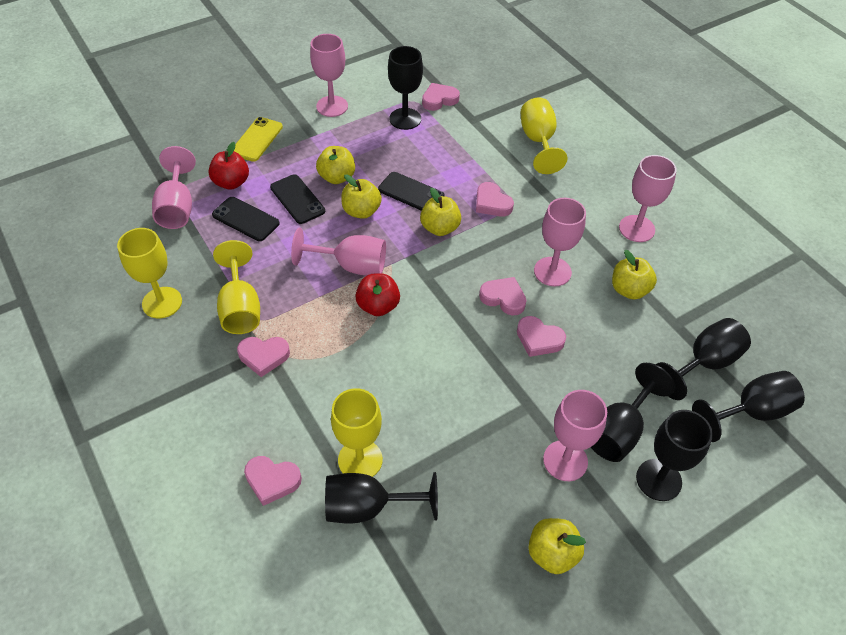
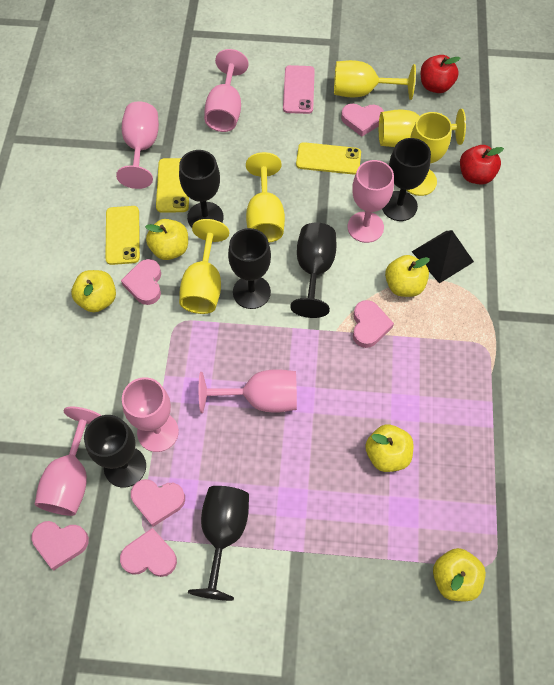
black phone: [212,197,280,241] [270,174,325,224] [378,172,445,211] = 3 -> none = 0
black pyramid: none = 0 -> [412,230,474,283] = 1
pink phone: none = 0 -> [283,65,315,114] = 1
yellow goblet: [117,228,182,319] [213,240,260,334] [331,388,383,477] [521,98,567,174] = 4 -> [179,219,229,314] [246,152,285,243] [334,60,416,100] [379,109,466,147] [406,112,452,196] = 5
yellow phone: [234,117,283,162] = 1 -> [105,206,140,265] [156,158,189,213] [296,142,361,175] = 3

